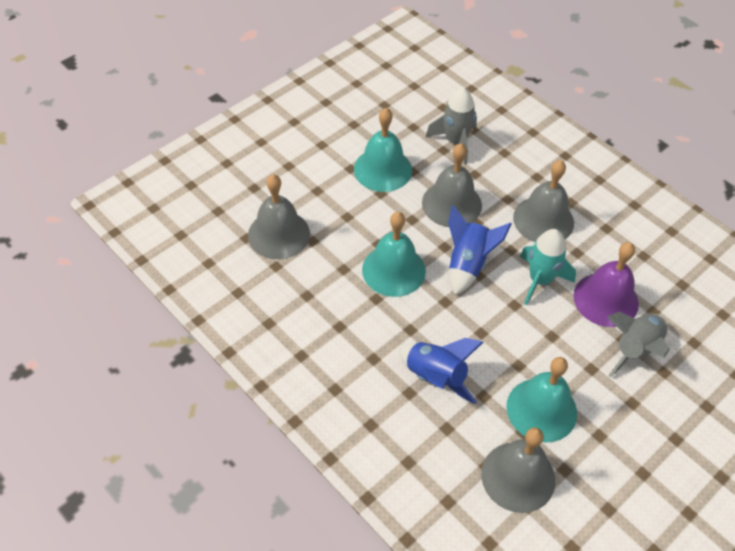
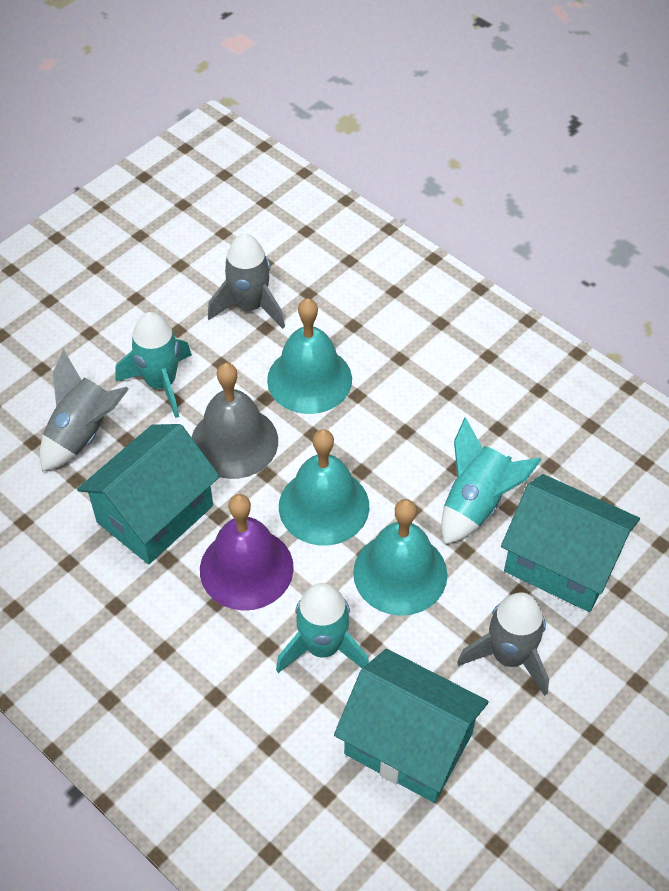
blue rocket: [399,338,484,404] [448,205,512,295] = 2 -> none = 0
grey bell: [248,174,310,259] [422,143,482,227] [481,427,555,513] [513,160,574,242] = 4 -> [191,363,278,479] = 1
grey rocket: [426,87,477,164] [607,312,669,377] = 2 -> [40,350,129,472] [208,234,285,329] [457,592,549,696] = 3
turquoise house: none = 0 -> [77,424,220,565] [334,649,488,803] [501,474,640,612] = 3
turquoise rocket: [520,229,576,305] = 1 -> [115,312,192,418] [276,583,369,673] [441,418,542,545] = 3

